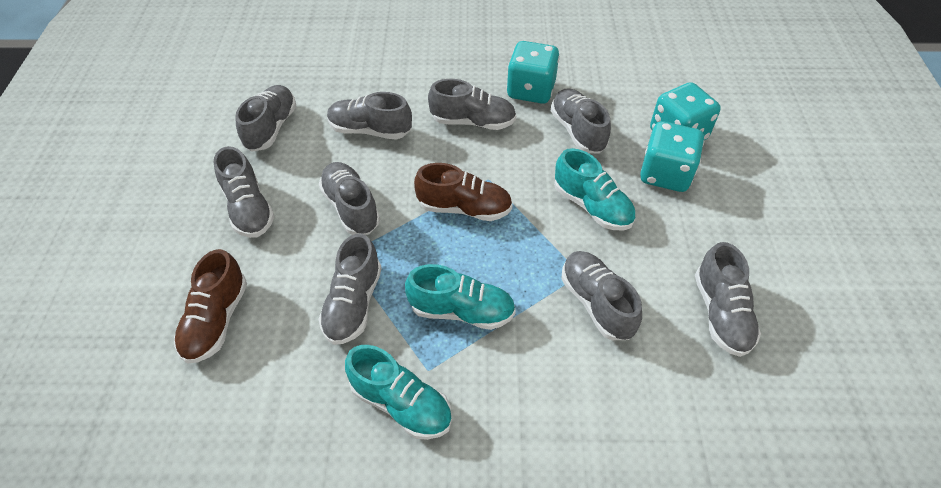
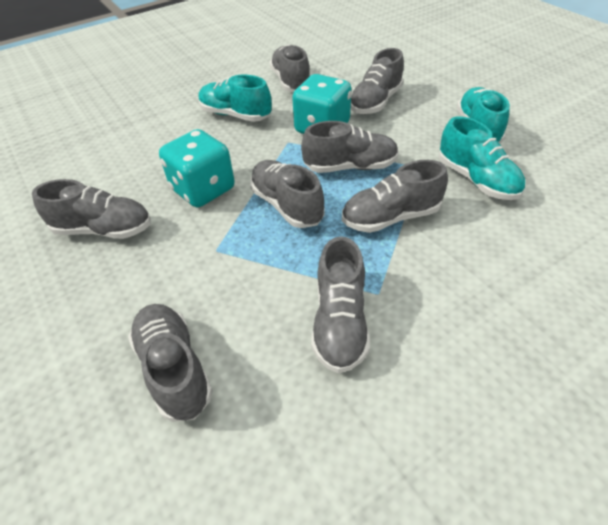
brown shoe: [174,249,247,364] [414,163,512,221] = 2 -> none = 0
grey shoe: [214,146,275,238] [235,85,296,152] [319,162,380,235] [319,233,382,345] [327,92,412,140] [428,79,516,130] [551,88,611,154] [561,251,642,340] [695,242,761,357] = 9 -> [32,179,151,239] [128,304,213,422] [250,160,325,228] [270,45,310,92] [301,121,399,173] [311,236,370,373] [342,160,448,233] [351,48,404,114] = 8
turquoise dice: [507,41,560,104] [640,121,704,192] [650,82,721,140] = 3 -> [159,129,234,207] [292,74,351,134] = 2

